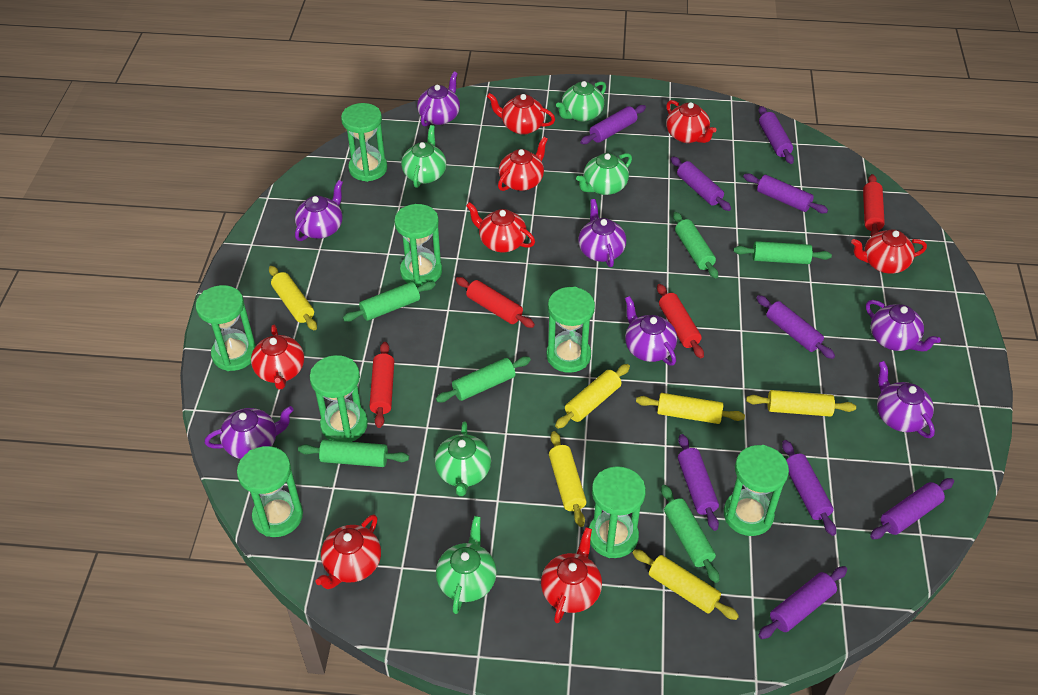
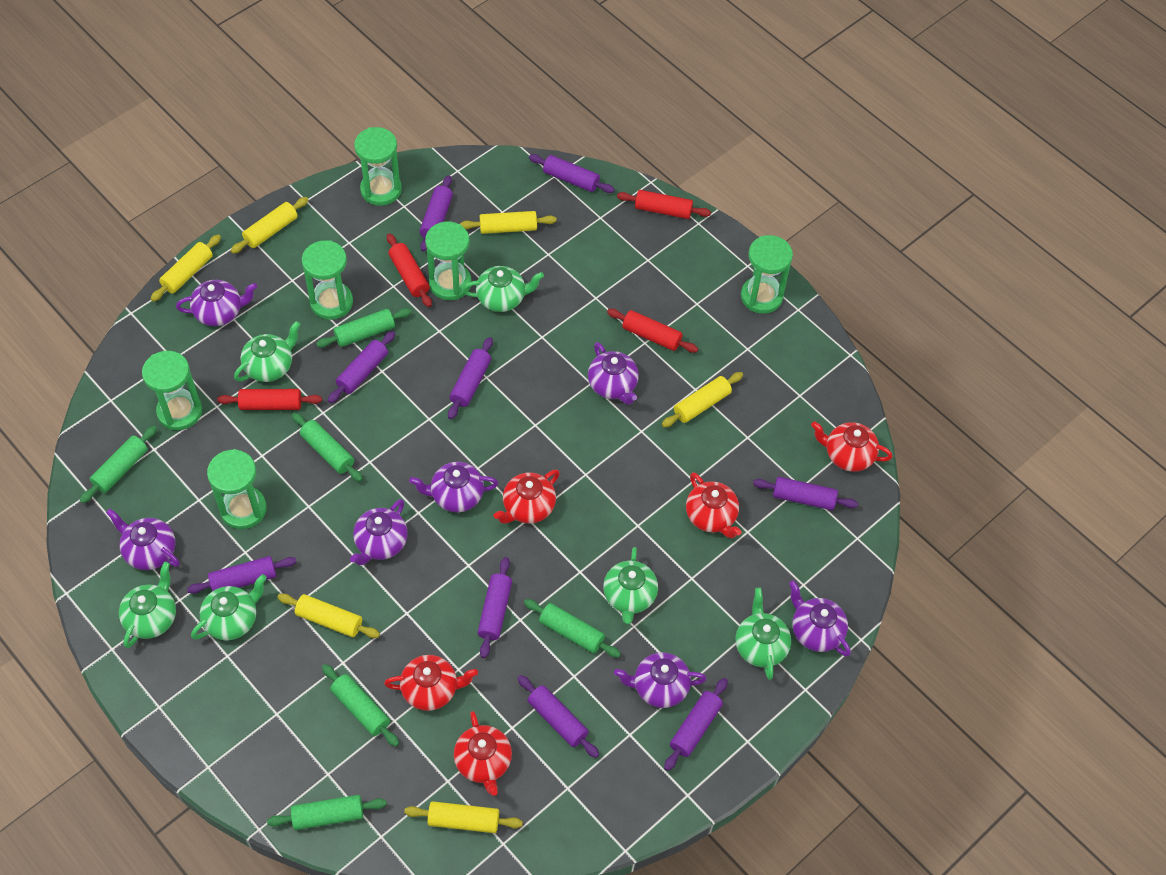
green hourglass: [196,285,256,371] [237,446,303,537] [310,355,368,442] [341,103,387,182] [394,204,442,287] [546,287,595,373] [589,466,646,558] [724,445,789,536] = 8 -> [142,351,202,430] [207,449,267,529] [302,240,353,320] [354,127,402,206] [425,222,471,300] [741,235,793,314] = 6
green teapot: [401,125,447,188] [435,421,491,496] [436,516,497,614] [556,81,606,122] [576,153,632,195] = 5 -> [119,562,176,648] [191,574,267,640] [234,321,300,382] [462,266,544,312] [603,547,658,624] [736,588,791,680] = 6
red teapot: [251,325,304,390] [316,515,381,589] [466,202,535,253] [487,93,555,135] [498,137,548,191] [541,527,602,623] [666,100,717,143] [851,229,927,274] = 8 -> [384,655,478,711] [454,711,512,796] [493,469,560,524] [686,472,742,538] [811,421,892,472] = 5

